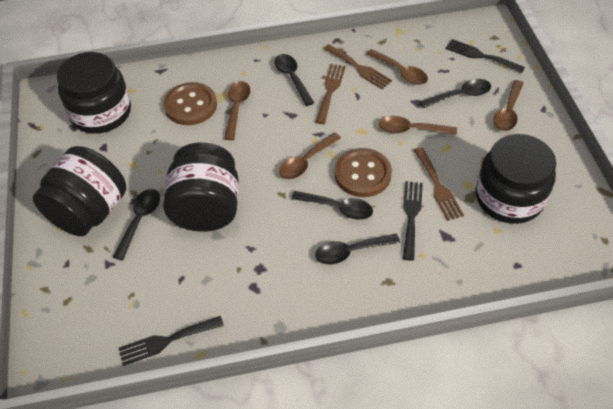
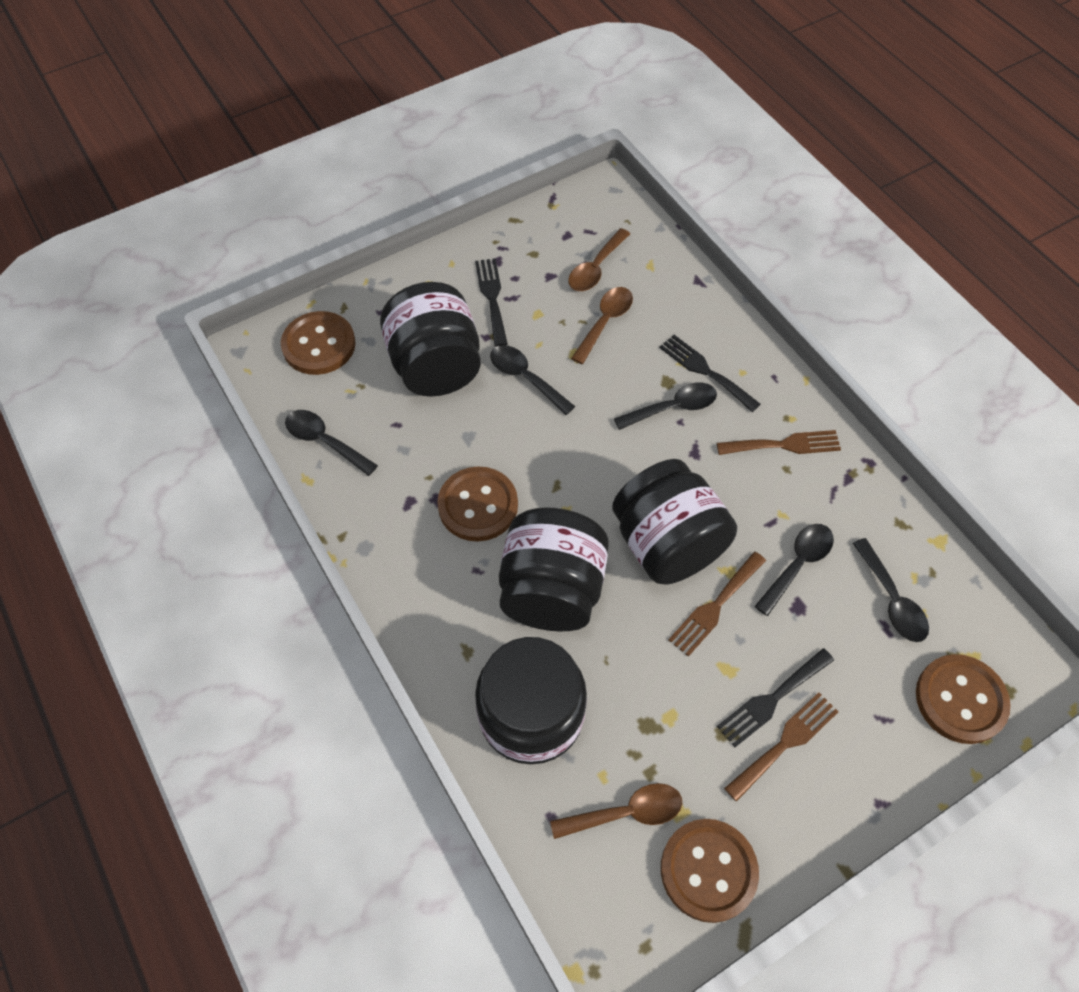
brown button: [164,82,217,125] [335,148,392,197] = 2 -> [281,311,356,375] [437,466,518,542] [661,819,759,923] [916,654,1011,744] = 4
brown spoon: [224,81,250,140] [279,132,341,179] [366,49,428,85] [379,116,457,135] [494,80,524,131] = 5 -> [550,783,682,839] [568,228,630,291] [571,287,633,364] = 3

